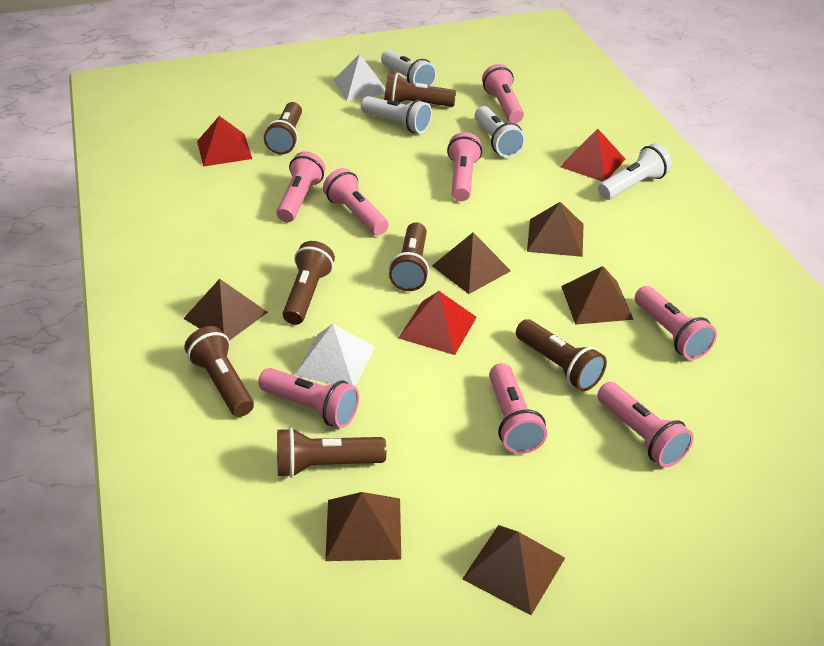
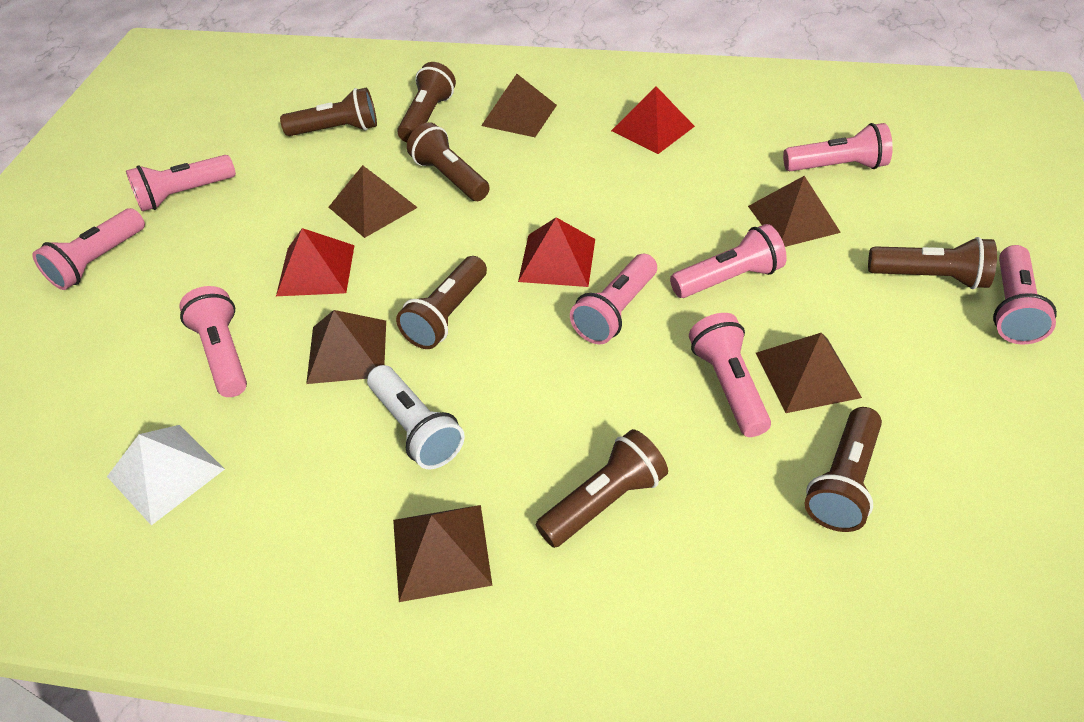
white flashlight: [361,96,432,133] [381,50,437,86] [475,106,525,157] [598,143,672,200] = 4 -> [367,365,465,469] = 1
white pyramid: [295,324,375,386] [333,54,385,101] = 2 -> [107,425,225,525] = 1

